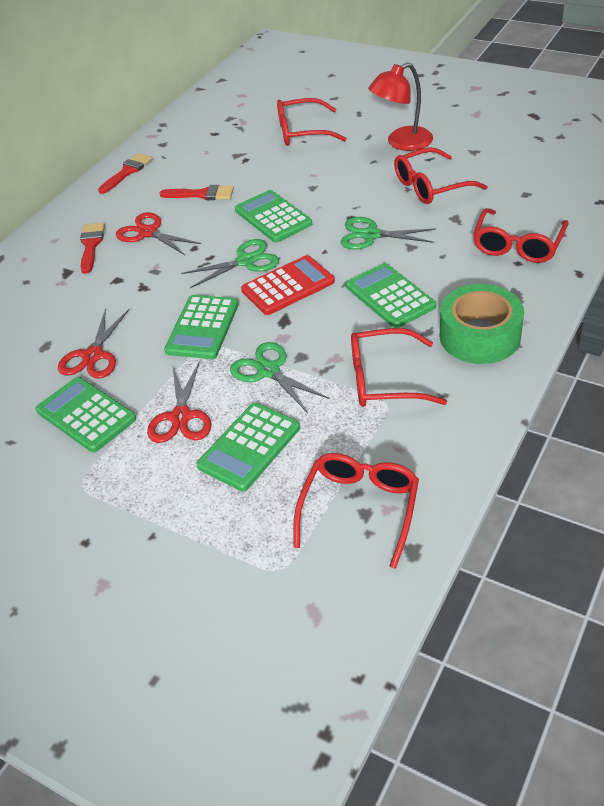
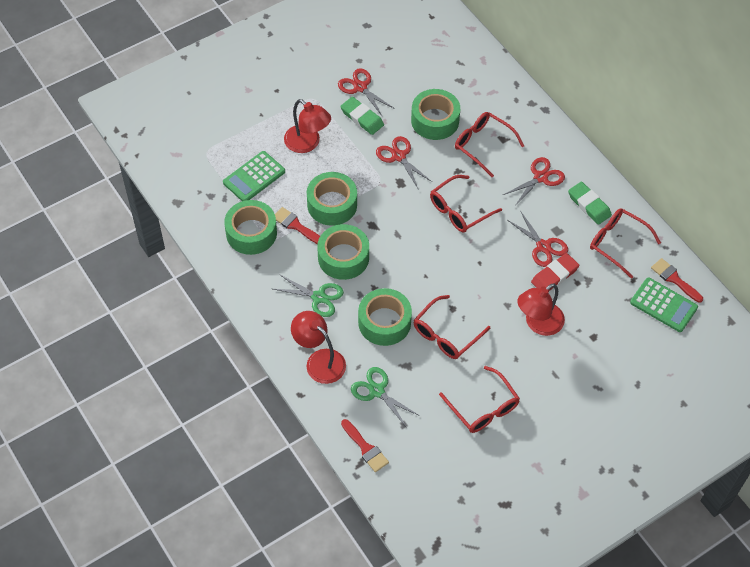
green calculator: [36,377,136,452] [164,295,239,359] [197,403,300,491] [235,190,312,243] [346,263,436,328] = 5 -> [223,151,285,201] [630,277,698,332] = 2
green eraser: none = 0 -> [340,97,384,135] [568,182,612,225] = 2
green scissors: [181,239,279,288] [230,342,330,413] [341,217,436,249] = 3 -> [273,274,344,317] [351,367,420,428] = 2
green tape: [440,284,524,364] = 1 -> [224,200,277,255] [307,172,357,226] [317,224,369,280] [358,288,412,346] [411,89,460,140] = 5
red calculator: [241,255,335,315] = 1 -> none = 0
red eraser: none = 0 -> [531,253,579,291] = 1
red lamp: [368,62,433,151] = 1 -> [284,99,331,153] [291,311,346,384] [517,283,565,336] = 3
red scissors: [58,308,129,379] [116,212,201,255] [147,361,211,443] = 3 -> [338,68,395,117] [376,136,432,188] [503,157,565,207] [507,212,568,267] = 4

